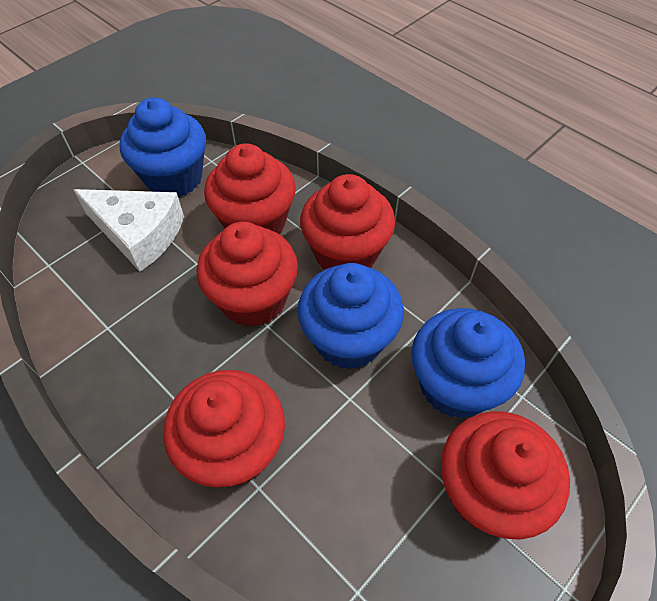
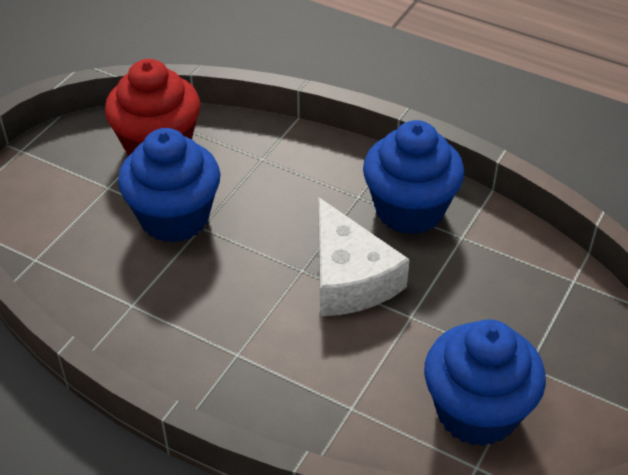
red cupcake: [163,370,285,487] [197,222,298,327] [204,143,296,234] [300,174,395,269] [441,411,570,540] = 5 -> [105,59,200,156] = 1

